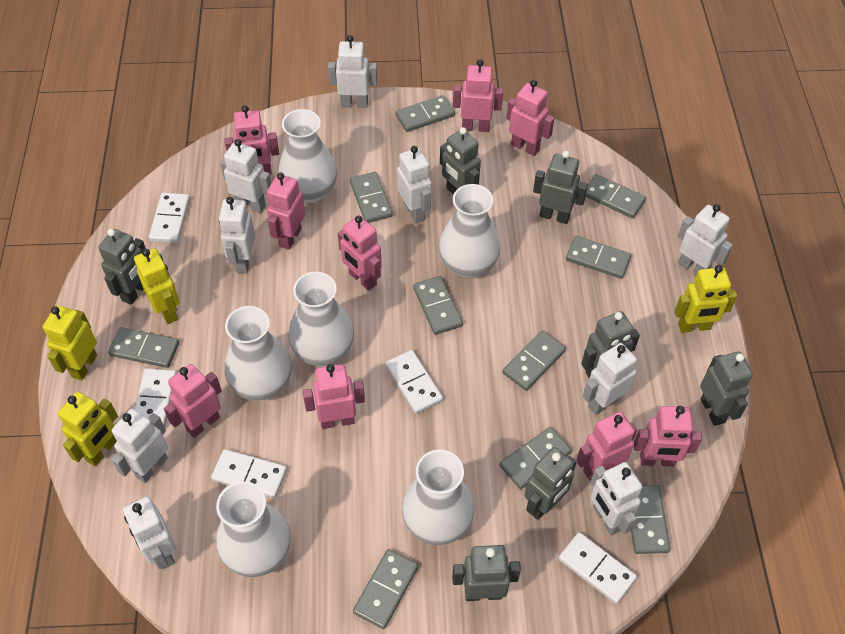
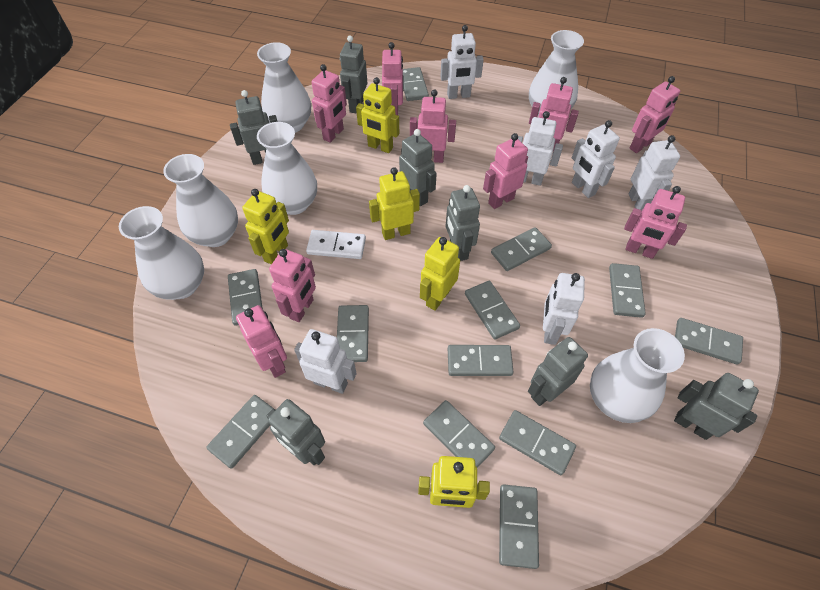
grey domino: [108,327,179,368] [350,172,393,223] [353,549,418,629] [396,95,455,132] [413,276,463,335] [500,427,572,489] [502,331,566,391] [566,236,631,279] [586,174,646,218] [631,485,670,554] = 10 -> [206,395,274,469] [228,269,263,326] [337,305,369,362] [403,67,429,101] [423,400,495,468] [448,345,514,376] [465,281,520,340] [491,227,552,271] [499,410,576,475] [499,484,539,569] [609,263,646,318] [675,318,743,365] = 12
white domino: [134,368,177,427] [149,193,190,243] [211,449,287,498] [385,350,443,414] [558,532,637,604] = 5 -> [306,230,366,259] = 1
white robot: [111,409,168,483] [123,496,176,570] [219,197,255,273] [220,139,271,213] [328,35,377,108] [397,146,432,223] [583,343,637,415] [591,462,642,535] [678,204,733,275] = 9 -> [294,329,357,394] [440,25,484,99] [518,111,563,186] [543,273,585,345] [572,120,620,198] [628,135,680,210] = 6
yellow robot: [43,305,97,381] [58,392,118,466] [134,248,180,324] [675,265,737,333] = 4 -> [242,189,289,264] [356,77,399,153] [369,167,420,240] [418,456,490,508] [420,237,460,311] = 5

